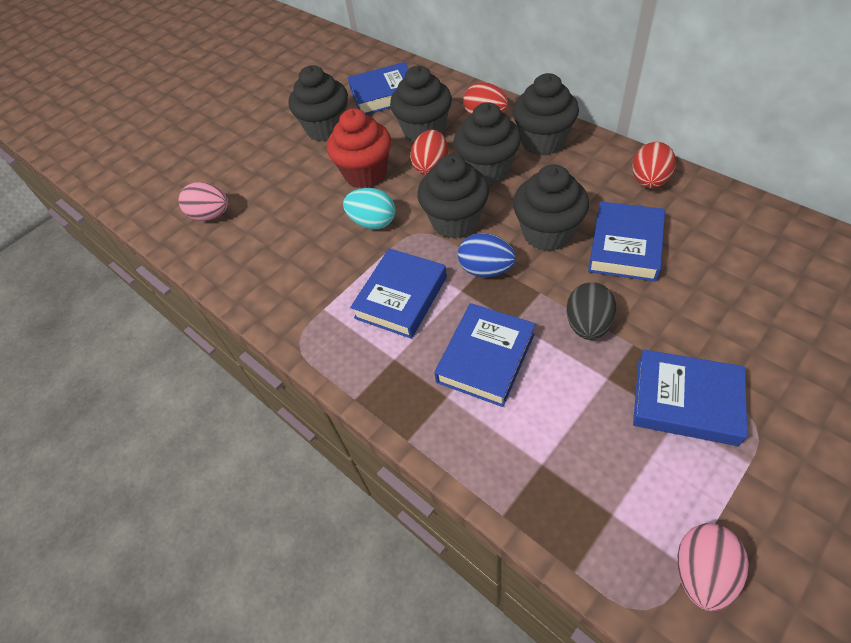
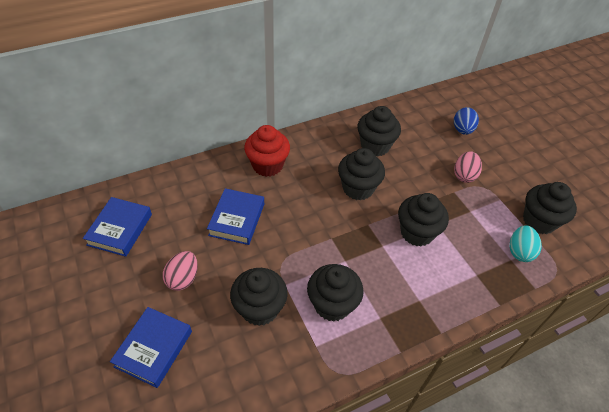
black egg: [566,282,616,340] = 1 -> none = 0
blue book: [348,62,409,115] [350,248,447,339] [434,303,535,407] [588,201,665,282] [633,349,747,446] = 5 -> [83,197,152,257] [110,307,192,388] [207,188,264,245] = 3
red egg: [410,130,448,175] [463,82,509,115] [632,142,676,188] = 3 -> none = 0

